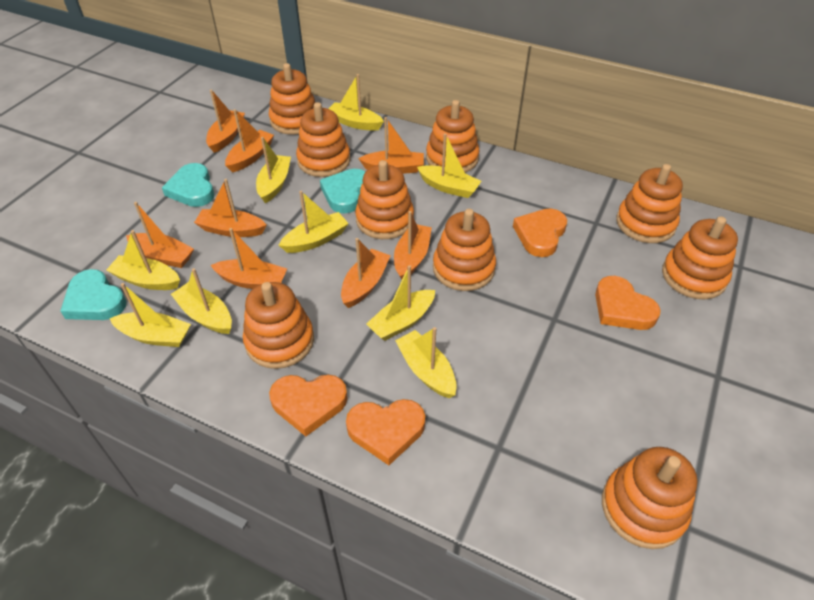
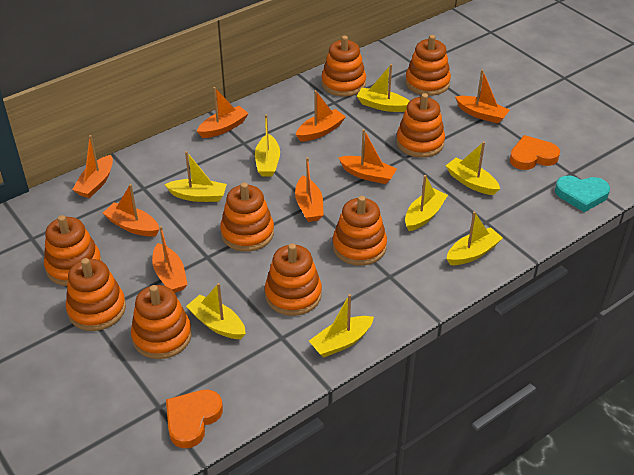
orange heart: [269,375,348,436] [346,399,425,465] [513,209,567,257] [595,276,661,330] = 4 -> [166,390,223,448] [510,135,560,170] = 2
turquoise heart: [60,269,127,320] [162,163,214,207] [320,169,365,213] = 3 -> [555,176,610,212] = 1
yellow boat: [106,230,180,290] [110,283,191,347] [171,268,232,334] [256,137,291,204] [279,191,349,253] [329,74,384,131] [366,265,435,341] [395,327,457,398] [417,133,481,198] = 9 -> [164,151,227,202] [186,283,246,339] [255,114,280,177] [309,294,374,357] [357,64,409,112] [405,175,448,231] [445,141,500,195] [447,211,503,265] = 8

